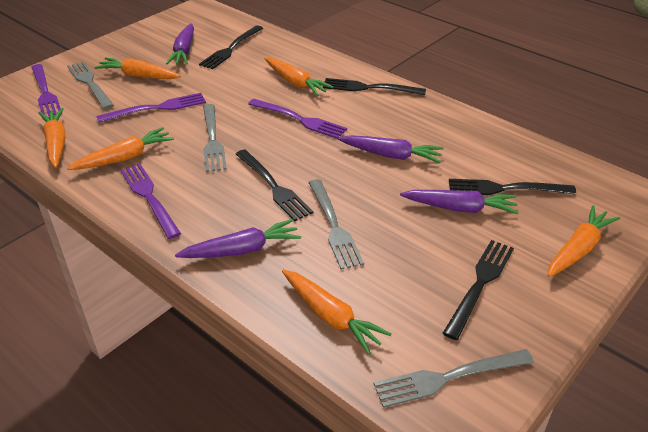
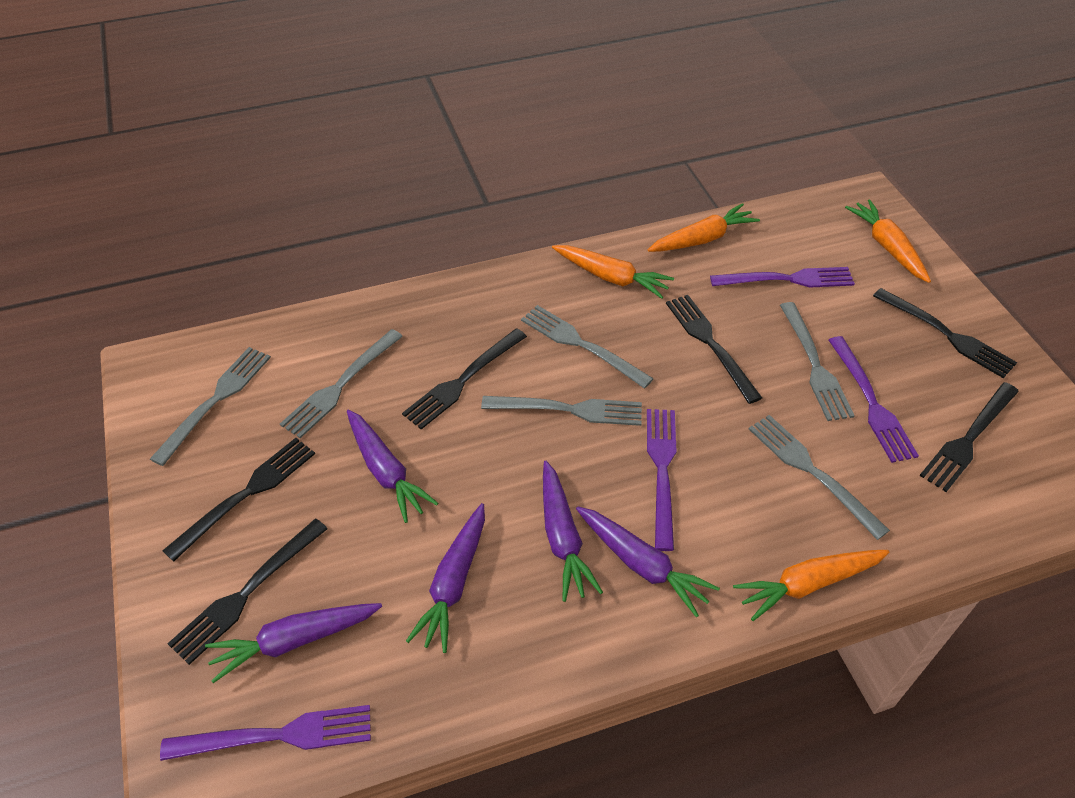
black fork: [199,26,263,69] [236,149,313,221] [323,78,426,95] [443,240,514,340] [449,179,576,195] = 5 -> [162,438,315,562] [167,519,328,665] [402,328,527,430] [666,295,762,404] [873,288,1017,378] [920,382,1019,492] = 6
grey fork: [67,61,114,109] [203,104,227,172] [309,179,364,270] [374,349,534,408] = 4 -> [150,347,271,466] [280,329,403,438] [481,396,642,426] [521,305,654,388] [749,415,890,540] [780,302,855,421] = 6
orange carrot: [39,108,66,168] [67,127,174,170] [94,57,181,79] [264,57,334,96] [282,270,392,355] [547,205,620,277] = 6 -> [552,245,674,299] [648,203,760,252] [733,550,889,621] [845,199,931,283] = 4
purple carrot: [166,23,194,64] [175,219,301,258] [338,135,444,163] [400,190,519,214] = 4 -> [205,603,382,683] [347,410,438,523] [406,503,485,653] [543,461,603,602] [576,506,720,617] = 5

